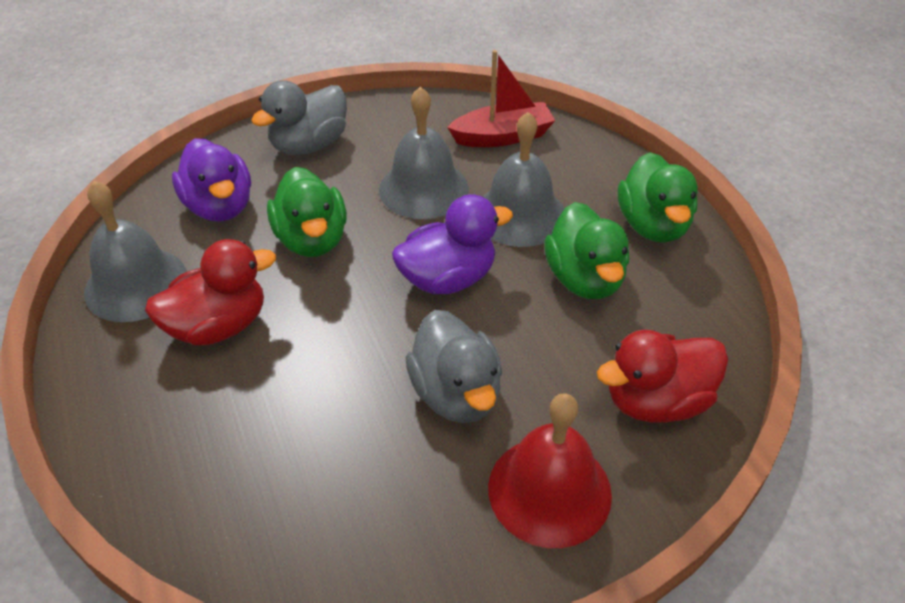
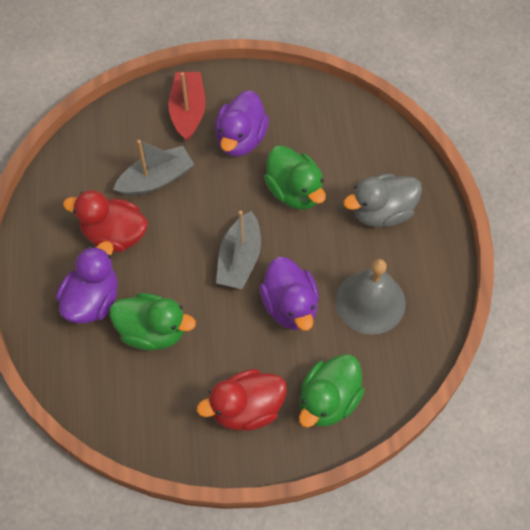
grey bell: [84,181,187,322] [379,86,469,219] [483,112,564,247] = 3 -> [336,259,406,335] = 1
grey boat: none = 0 -> [113,140,195,196] [216,211,261,289] = 2
grey duck: [251,80,347,155] [406,310,502,423] = 2 -> [343,173,422,227] = 1
purple duck: [172,138,251,222] [392,194,513,294] = 2 -> [56,241,118,324] [215,90,269,157] [260,257,319,331] = 3
red bell: [488,393,612,548] = 1 -> none = 0

